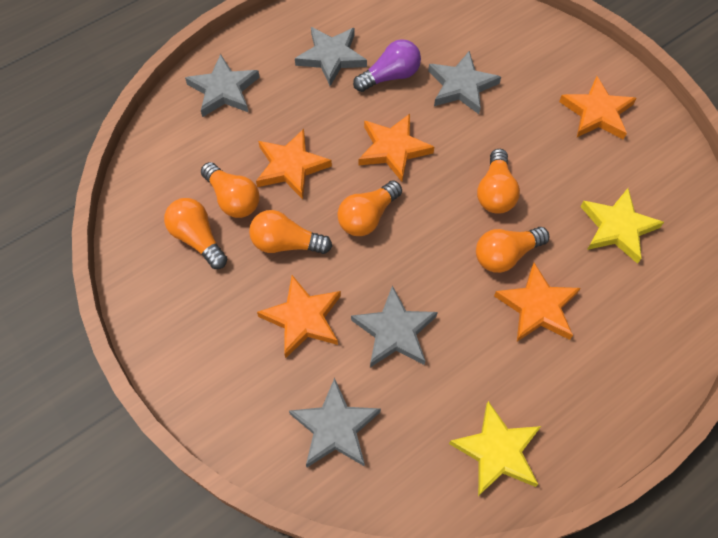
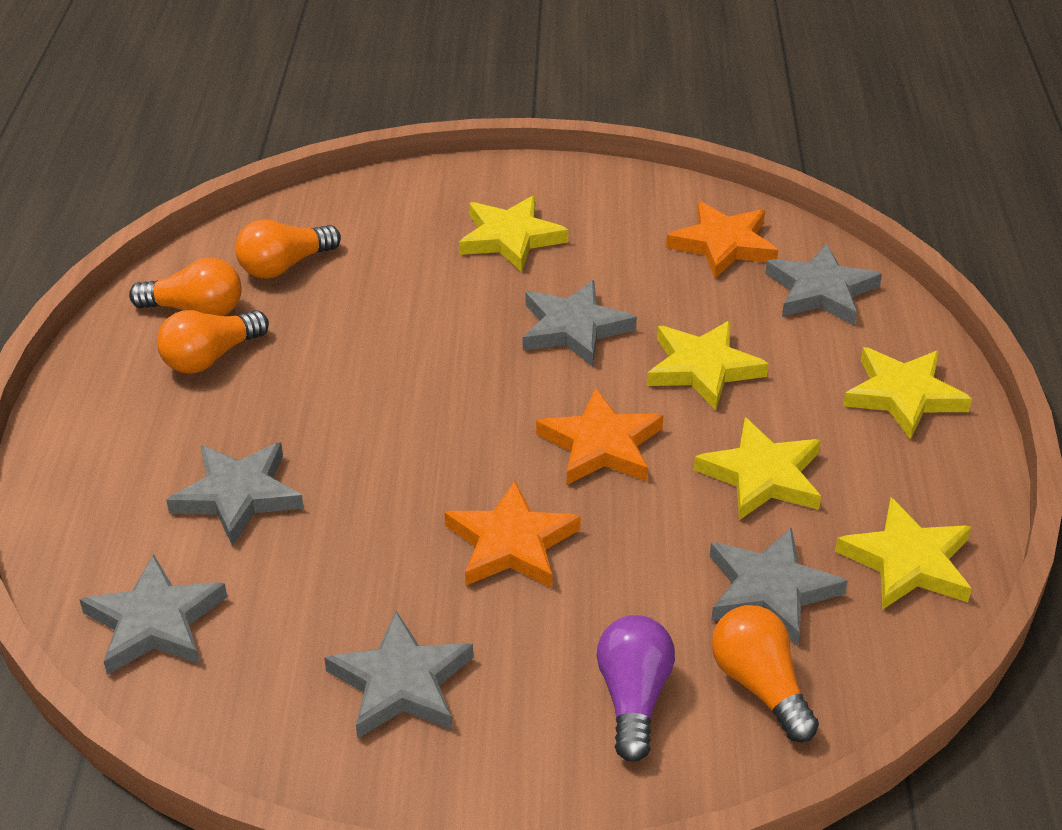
grey star: [185,54,260,117] [289,378,381,467] [295,27,367,86] [351,286,438,367] [428,51,501,114] = 5 -> [79,554,227,675] [166,442,304,546] [324,611,473,739] [523,280,637,367] [710,527,848,646] [765,243,882,325] = 6
orange light bulb: [164,198,227,269] [201,162,259,218] [249,210,332,254] [337,180,402,236] [476,227,549,273] [477,149,520,214] = 6 -> [129,258,242,316] [157,310,269,374] [235,219,341,279] [712,605,819,742] = 4
orange star: [256,129,332,199] [257,275,341,358] [359,114,434,182] [494,263,581,341] [559,76,637,140] = 5 -> [444,480,581,588] [536,388,664,485] [666,201,778,279] = 3
yellow star: [449,401,541,496] [580,188,664,264] = 2 -> [459,196,568,272] [647,321,769,410] [694,418,821,520] [835,498,972,610] [843,347,972,440] = 5

